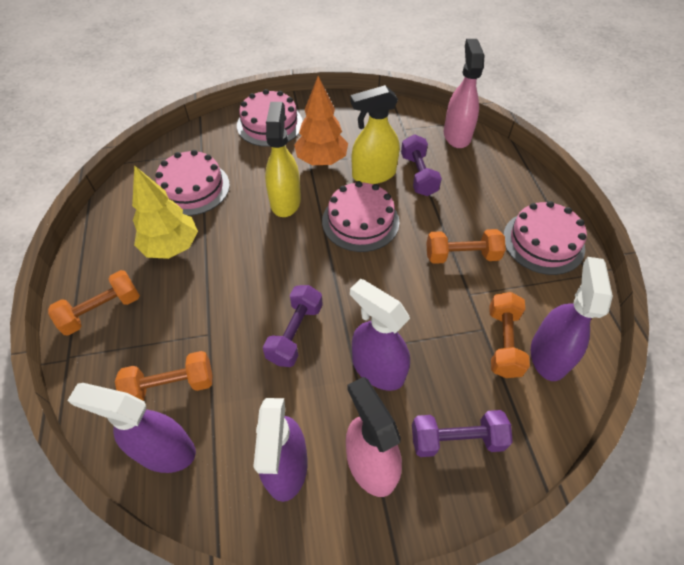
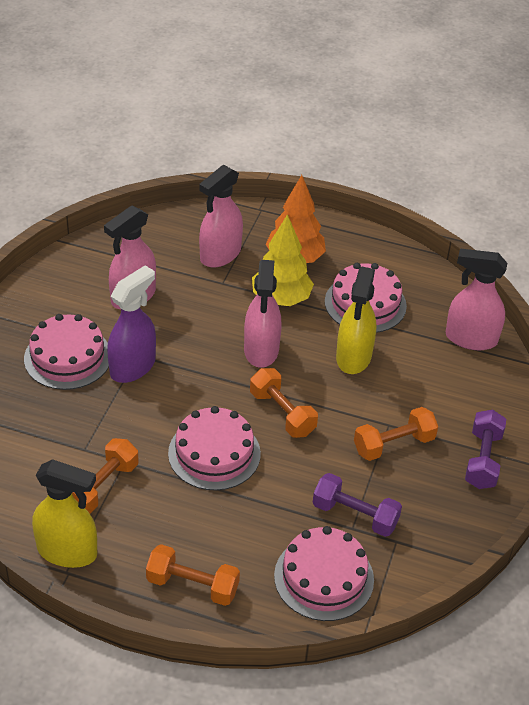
pink spray bottle: [346,377,402,497] [444,39,484,148] = 2 -> [104,206,156,309] [199,165,243,268] [244,260,282,368] [446,249,507,350] = 4
purple dumbbell: [263,285,323,367] [401,134,442,196] [412,410,513,457] = 3 -> [313,473,402,537] [465,410,506,489] = 2
purple spray bottle: [67,383,196,473] [253,398,308,502] [350,279,410,391] [531,257,613,381] = 4 -> [107,266,156,383] = 1

